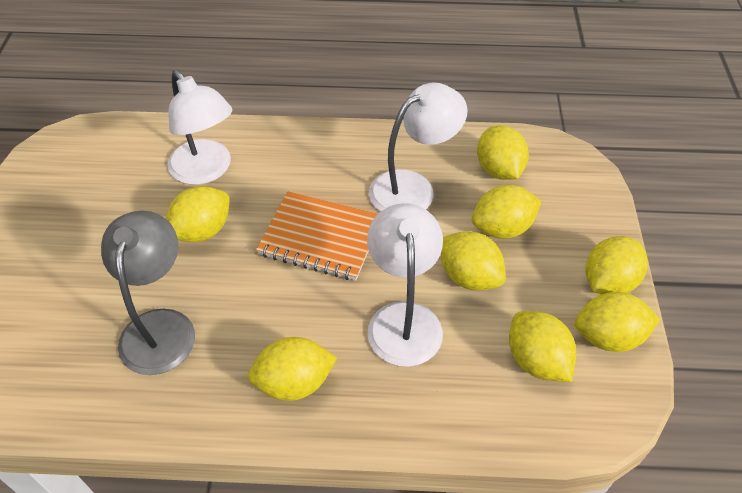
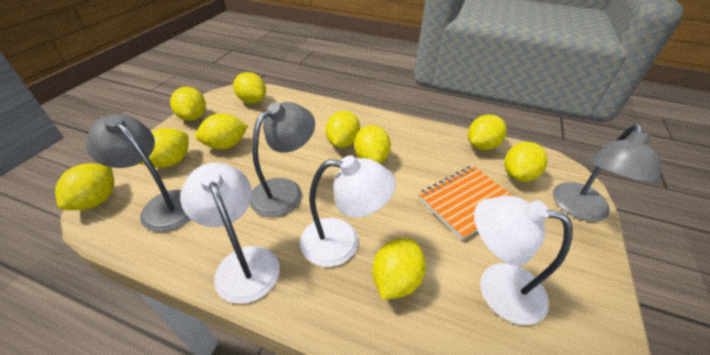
grey lamp: [101,211,195,375] = 1 -> [86,114,191,232] [250,102,315,217] [553,124,661,221] = 3
yellow lemon: [166,186,230,242] [248,337,337,401] [441,231,506,291] [472,185,542,239] [477,125,529,180] [509,311,576,382] [575,292,661,352] [585,236,648,294] = 8 -> [55,163,114,210] [139,128,189,168] [170,87,206,121] [195,113,248,149] [233,72,266,104] [325,111,360,148] [354,125,391,163] [372,238,426,300] [468,115,507,150] [504,142,548,182] = 10

